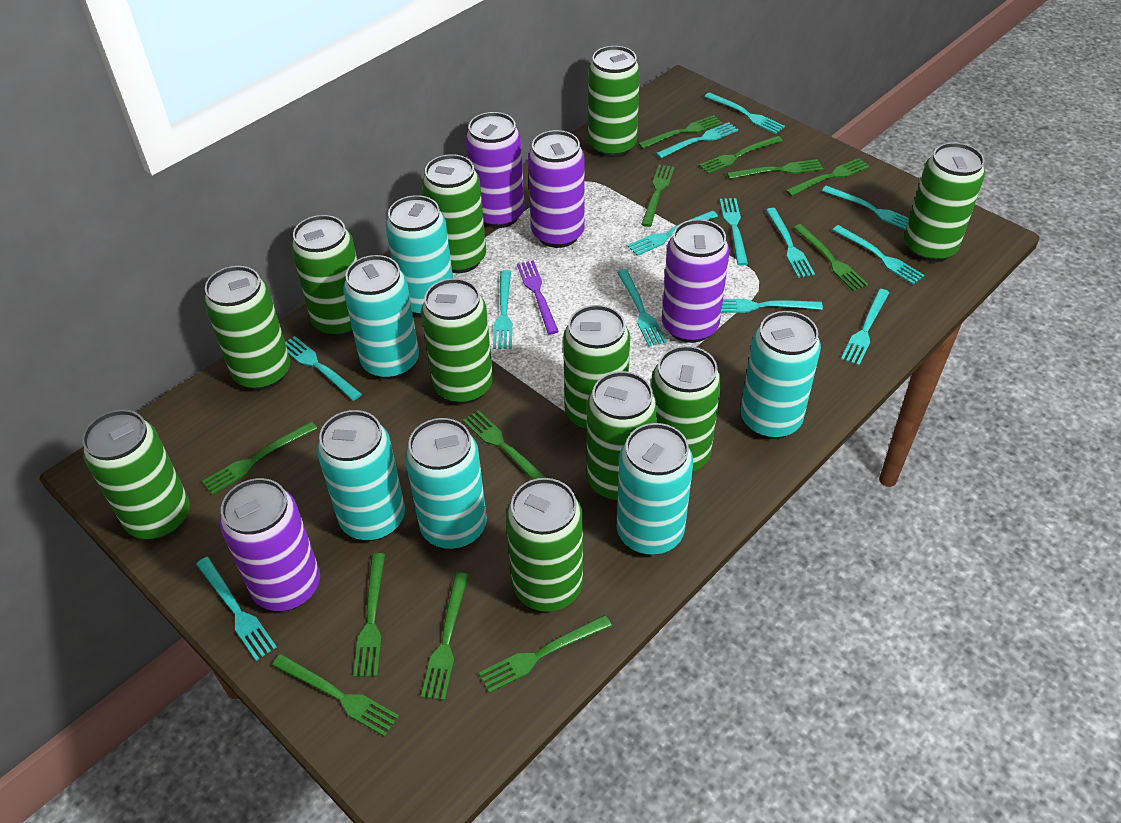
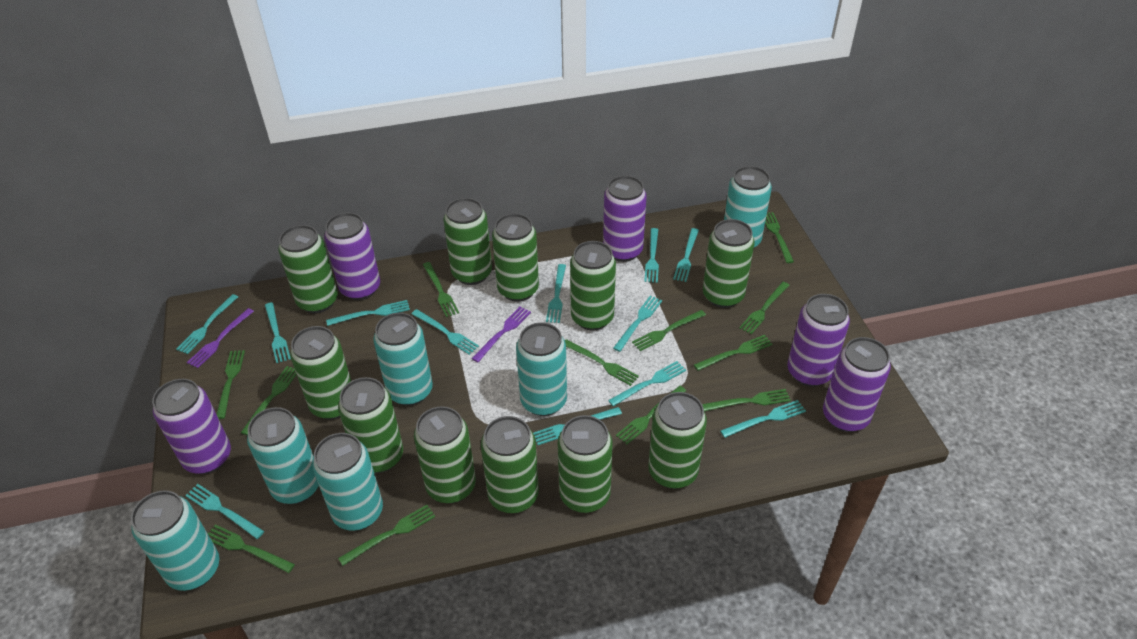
purple can: [220,478,320,611] [465,112,524,228] [528,130,584,248] [662,219,729,343] = 4 -> [152,379,231,474] [324,213,380,300] [603,176,647,262] [787,294,850,386] [823,337,891,432] = 5
purple fork: [517,260,559,334] = 1 -> [187,308,254,368] [472,307,531,362] = 2
turquoise fork: [196,557,277,661] [285,336,362,401] [493,270,513,349] [617,269,667,347] [628,210,718,256] [656,122,738,158] [704,92,785,134] [720,198,748,266] [721,299,823,313] [766,208,815,278] [822,186,909,230] [833,225,924,284] [841,289,890,365] = 13 -> [176,294,238,354] [185,484,264,539] [265,302,291,363] [326,300,410,326] [411,309,479,355] [533,407,622,445] [546,264,566,323] [608,361,686,406] [613,296,662,352] [644,228,659,283] [673,228,699,282] [720,400,806,438] = 12

